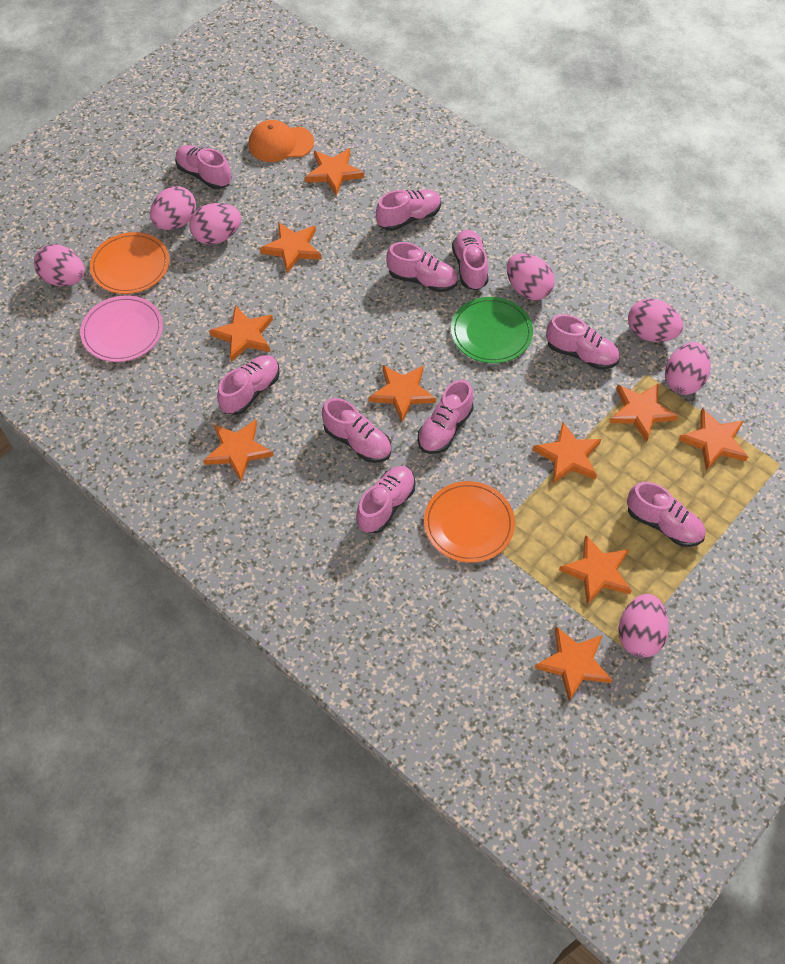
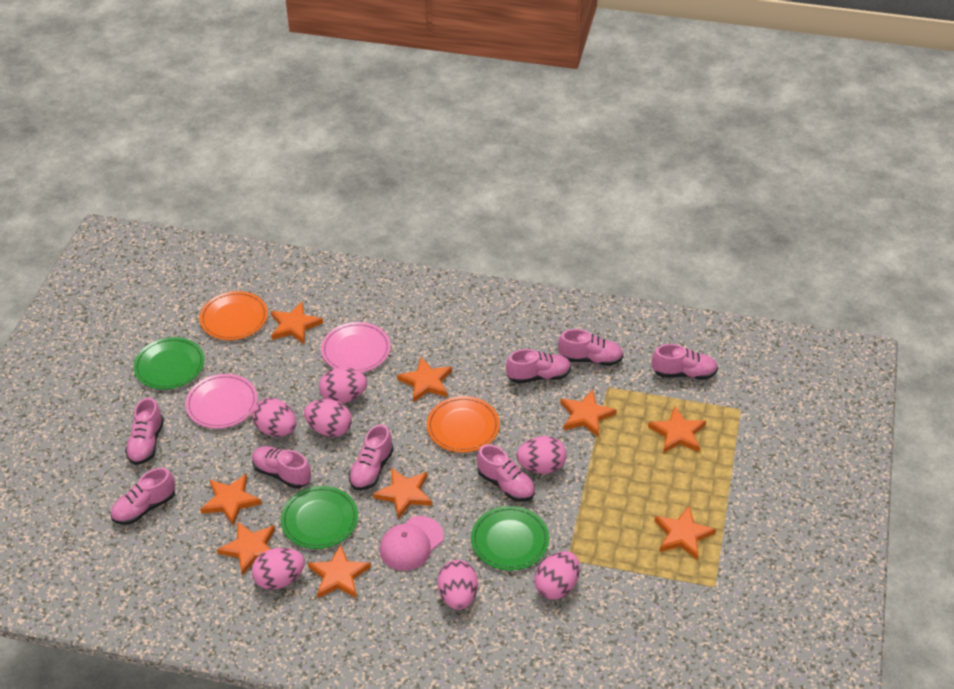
green plate: [451,297,533,363] = 1 -> [134,337,204,389] [281,486,358,549] [471,506,549,571] = 3
orange cap: [248,120,314,162] = 1 -> none = 0
orange star: [203,420,274,481] [209,305,273,362] [260,222,322,273] [305,148,364,196] [369,365,436,422] [533,422,601,484] [534,626,612,702] [559,535,632,605] [609,383,678,442] [678,408,748,471] = 10 -> [200,474,262,526] [217,521,275,576] [271,302,323,344] [308,544,371,598] [373,468,432,519] [397,357,452,402] [560,389,617,437] [648,406,706,453] [655,506,716,560] = 9
pink cap: none = 0 -> [380,516,444,571] = 1
pink plate: [80,296,163,362] = 1 -> [185,374,258,429] [321,322,391,373] = 2
pink shoe: [175,145,232,189] [217,355,280,415] [322,398,391,463] [356,466,415,533] [376,190,441,231] [386,242,458,292] [417,380,474,454] [452,230,488,290] [546,314,619,370] [627,482,705,547] = 10 -> [110,468,175,525] [125,397,164,465] [252,446,311,489] [349,424,394,490] [477,444,535,501] [506,349,571,383] [558,329,624,366] [652,344,718,380] = 8

